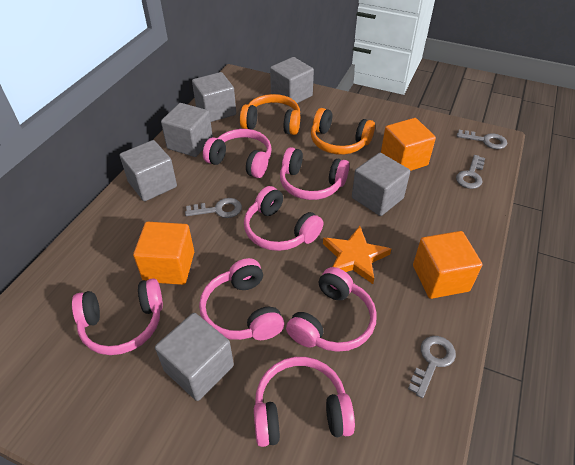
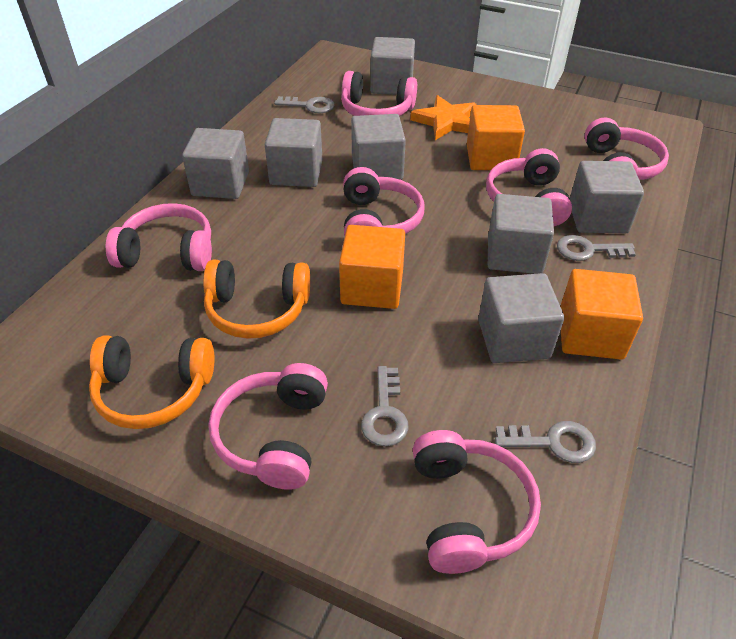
grey cube: [120,140,177,201] [155,313,234,401] [161,103,213,157] [192,72,236,122] [270,57,314,103] [352,153,410,216] = 6 -> [182,128,249,199] [265,118,322,187] [351,114,406,180] [370,37,415,95] [478,273,564,363] [488,194,554,274] [570,161,644,233] = 7

